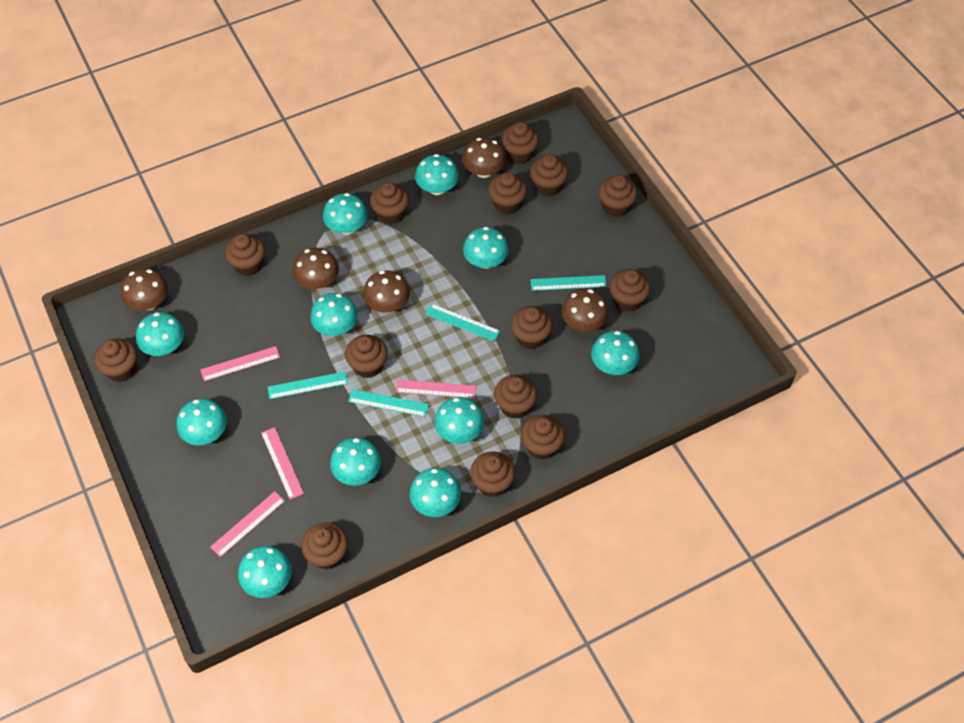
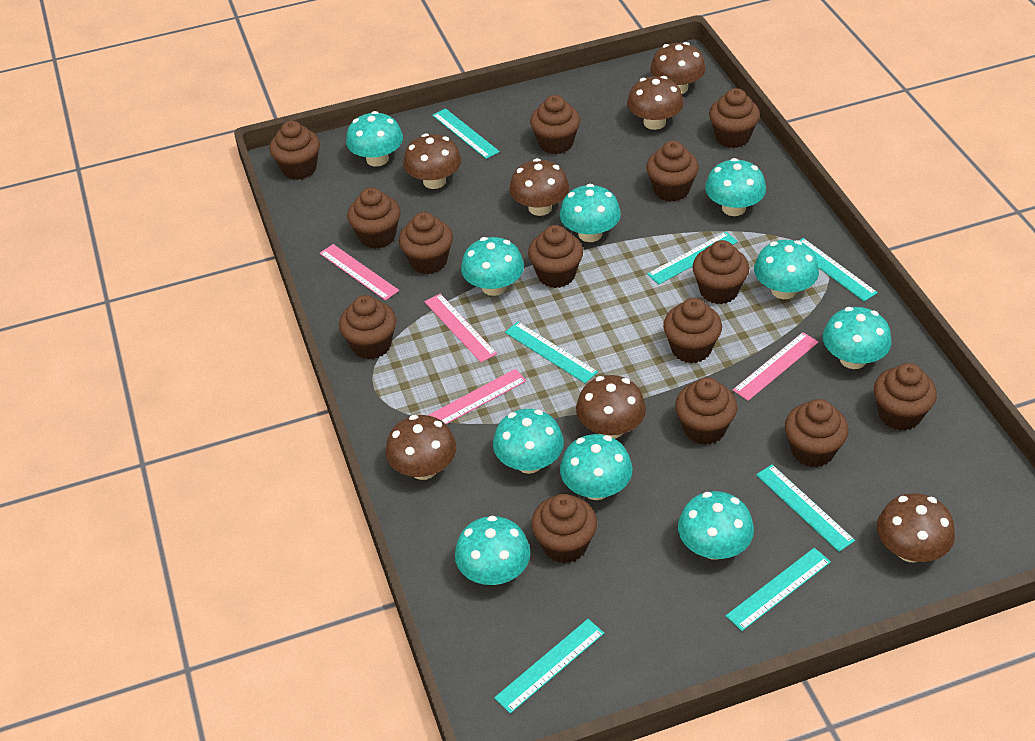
brown mushroom: [121,268,168,311] [293,248,339,290] [363,270,410,313] [462,138,506,178] [562,289,609,332] = 5 -> [386,415,456,480] [403,133,461,189] [509,158,569,216] [576,375,646,439] [627,76,684,130] [651,42,706,94] [877,493,955,563] = 7
turquoise mushroom: [136,312,184,356] [177,399,227,445] [238,546,292,598] [310,293,358,336] [323,193,368,235] [330,437,381,486] [410,468,461,517] [415,154,459,195] [434,397,484,444] [463,227,509,269] [591,331,640,375] = 11 -> [346,111,403,167] [455,515,531,585] [461,237,524,296] [493,409,564,474] [559,184,621,242] [560,434,633,500] [678,491,754,560] [705,158,766,216] [754,240,819,299] [823,307,892,369] = 10
turquoise ruler: [268,371,348,399] [348,389,429,417] [425,304,500,341] [530,275,607,291] = 4 -> [432,108,500,159] [494,619,604,714] [505,322,598,383] [647,232,738,285] [726,548,831,631] [756,465,855,552] [799,238,878,301] = 7

